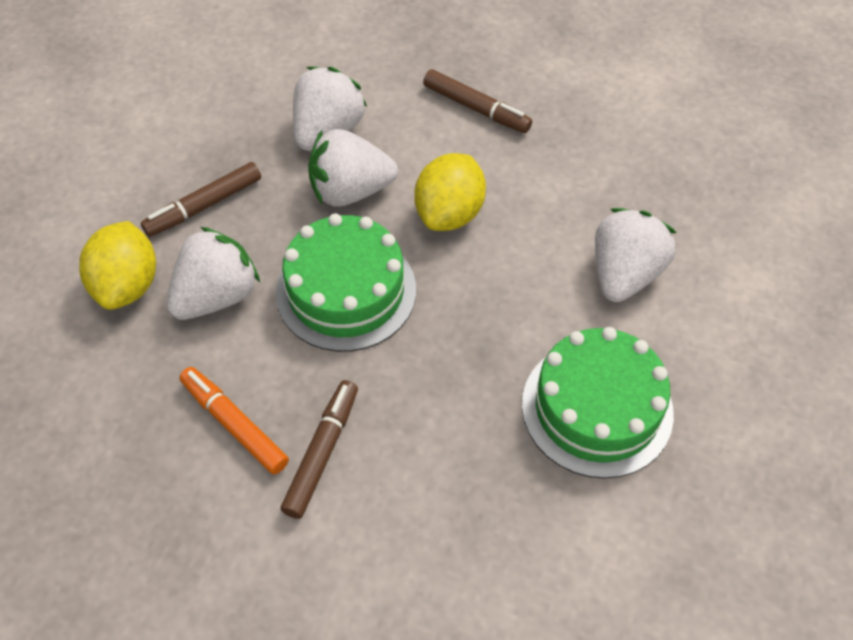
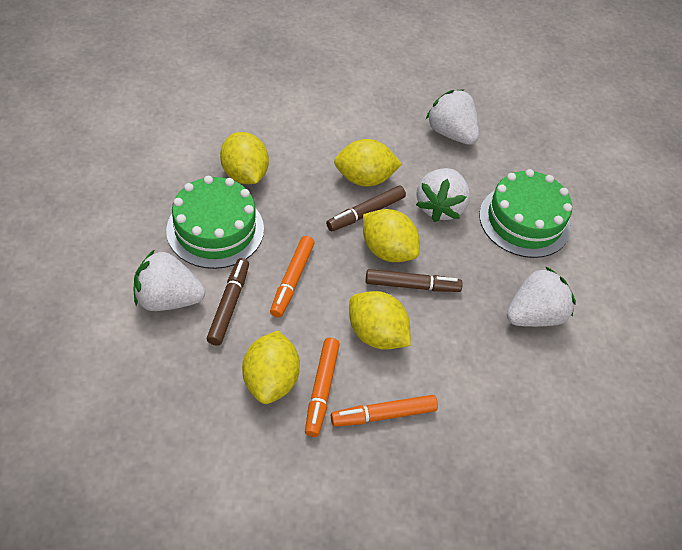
orange marker: [179,367,289,475] = 1 -> [270,236,315,318] [305,338,340,437] [331,395,438,427] = 3
yellow lemon: [79,221,156,310] [414,153,486,231] = 2 -> [220,132,269,184] [242,331,300,404] [334,139,402,187] [349,291,411,350] [363,209,420,262] = 5

